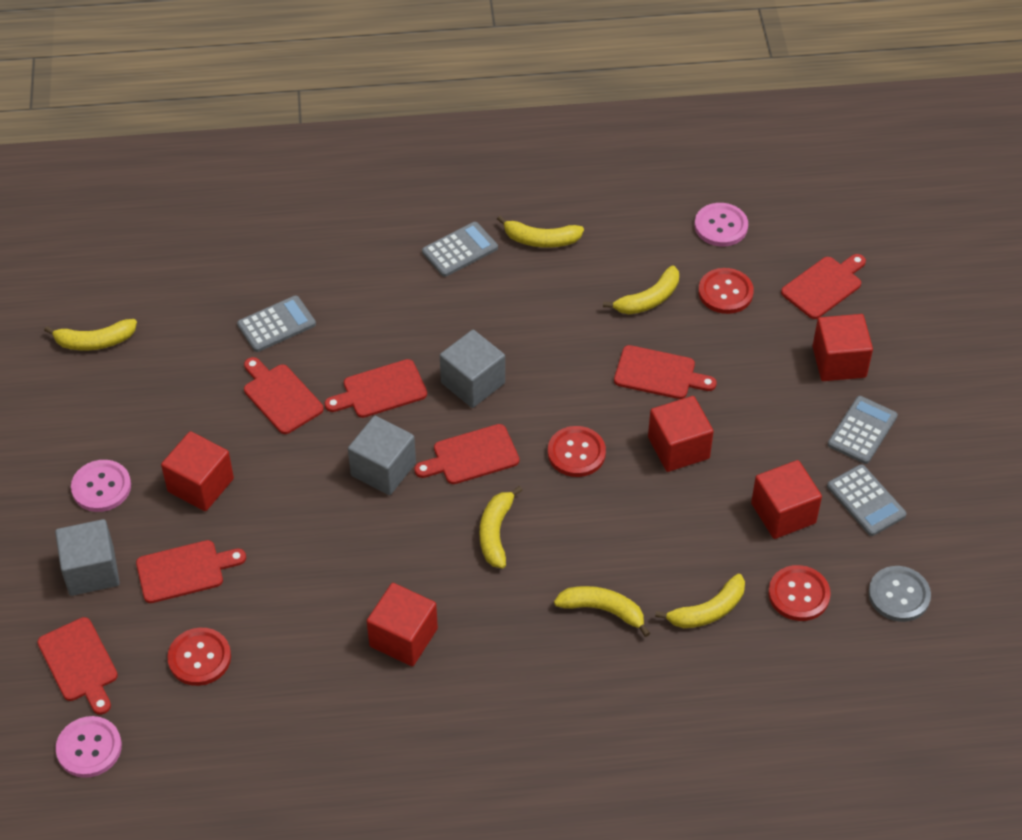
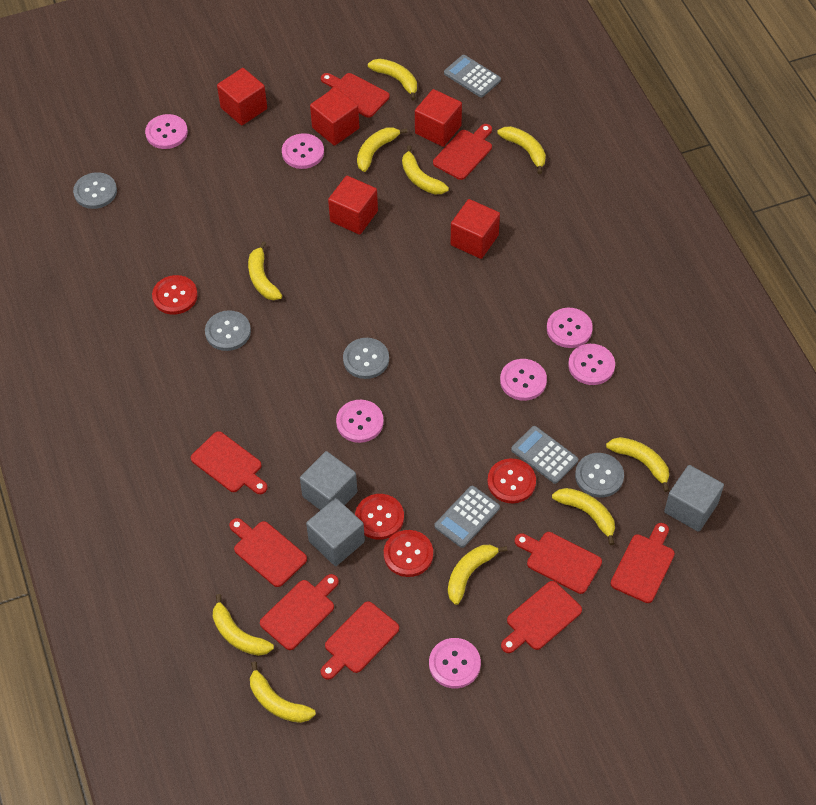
grey button: [868,566,931,622] = 1 -> [73,172,117,209] [205,310,251,351] [343,338,389,379] [575,453,624,497] = 4
grey calculator: [237,295,316,352] [422,222,498,277] [827,464,906,536] [828,396,898,464] = 4 -> [434,486,500,548] [444,55,501,97] [511,426,578,484] = 3
pink button: [56,716,122,778] [71,460,131,512] [695,203,748,246] = 3 -> [145,114,188,149] [282,133,324,169] [336,400,384,443] [429,638,481,688] [500,359,547,401] [547,308,593,348] [568,344,615,385] = 7
red cutting board: [37,617,118,715] [136,540,246,603] [244,357,324,434] [325,359,427,418] [414,424,519,484] [614,345,717,399] [781,254,866,319] = 7 -> [191,431,268,494] [229,518,307,587] [260,574,339,650] [320,601,399,680] [321,73,390,118] [433,124,492,180] [501,581,582,653] [515,532,602,594] [610,523,675,603] = 9
yellow banana: [44,319,137,351] [480,486,523,569] [497,216,584,248] [554,586,650,637] [603,266,679,314] [655,574,745,628] = 6 -> [213,594,274,656] [248,241,282,300] [250,662,316,723] [357,127,408,172] [368,59,417,101] [402,145,449,194] [448,545,507,605] [497,126,546,174] [552,488,615,545] [606,437,669,492] = 10

